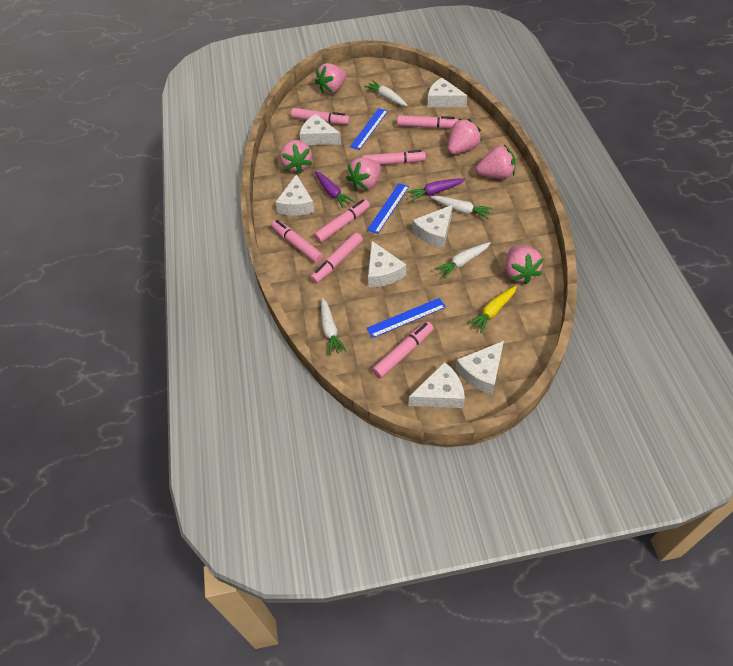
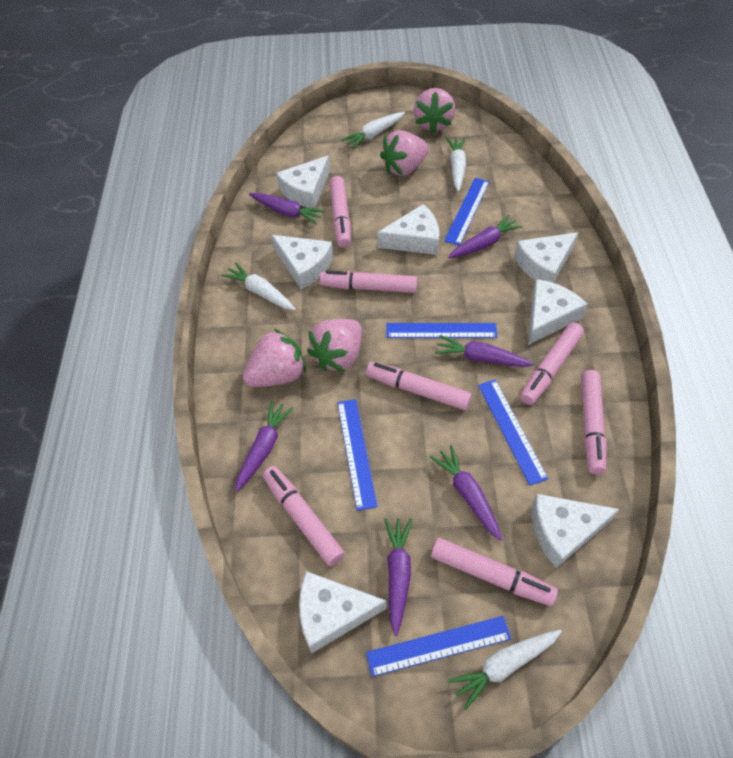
blue ruler: [350,108,388,150] [367,183,409,234] [367,298,446,338] = 3 -> [337,399,378,511] [366,616,511,677] [387,323,497,338] [444,178,490,246] [478,379,548,486] = 5
pink strawberry: [280,140,312,174] [315,63,347,94] [346,158,381,191] [448,119,482,154] [476,145,515,179] [505,246,543,285] = 6 -> [243,329,306,387] [307,319,362,372] [380,130,429,176] [414,88,455,134] = 4
purple carrot: [315,171,354,208] [406,178,465,202] = 2 -> [235,400,294,492] [249,193,325,224] [384,518,412,636] [430,445,503,541] [435,335,534,367] [448,215,523,258] = 6
yellow carrot: [467,286,517,333] = 1 -> none = 0

